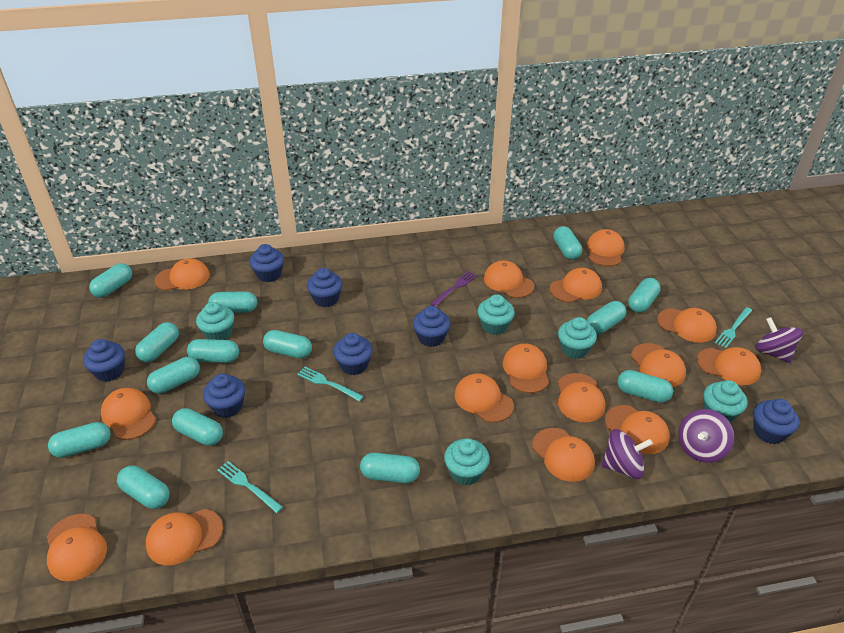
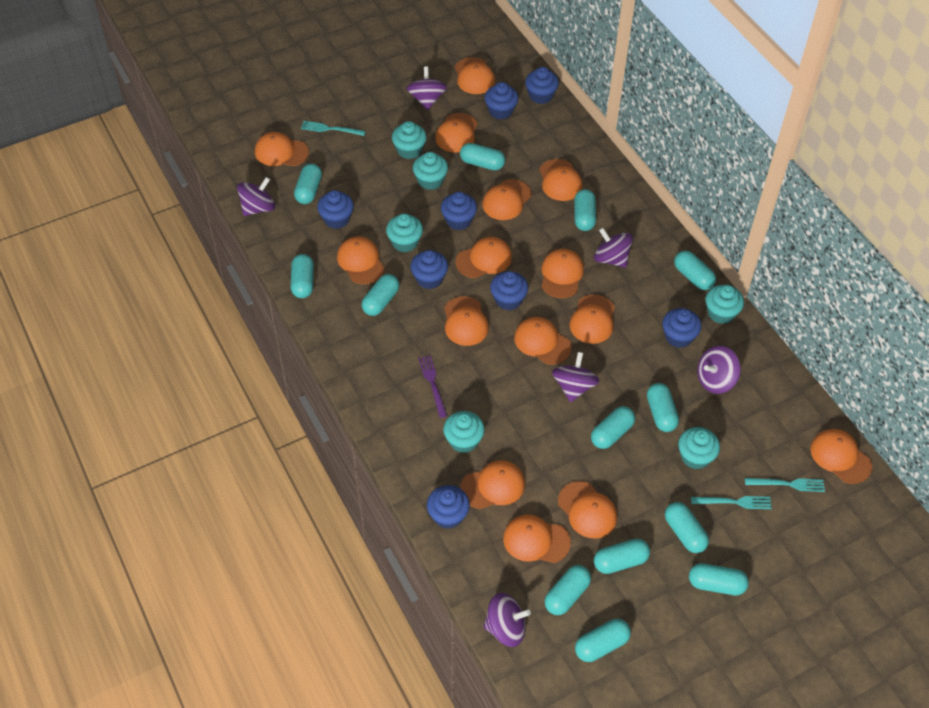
blue cupcake: [83,339,125,382] [203,374,245,418] [249,244,284,282] [307,268,343,307] [333,333,373,375] [413,306,450,347] [754,399,799,444] = 7 -> [317,190,354,229] [410,250,448,289] [427,485,470,529] [441,192,477,230] [484,82,518,119] [490,271,528,310] [525,67,559,104] [662,308,701,348] = 8
purple spinning top: [602,429,653,479] [678,409,734,463] [755,317,803,363] = 3 -> [237,177,275,216] [406,67,447,111] [484,593,531,647] [552,352,600,402] [594,228,633,268] [697,346,741,394] = 6
turquoise capsule: [48,422,111,458] [89,263,132,298] [117,465,170,509] [135,322,179,362] [147,357,200,394] [172,408,223,446] [187,339,239,363] [208,291,257,313] [263,330,312,359] [360,453,420,483] [553,226,582,260] [587,301,626,334] [618,370,673,403] [628,278,661,313] = 14 -> [291,254,314,298] [294,164,322,204] [361,274,399,316] [460,143,505,170] [545,565,591,615] [574,189,596,231] [575,619,631,662] [591,406,635,449] [594,539,650,574] [647,383,679,432] [665,502,709,553] [674,250,716,290] [689,563,749,595] = 13
turquoise cupcake: [196,302,234,340] [444,438,490,486] [478,294,515,335] [558,317,597,359] [704,380,747,423] = 5 -> [386,213,423,252] [392,121,427,159] [413,152,448,190] [443,411,485,453] [678,427,720,469] [706,285,744,324] = 6

